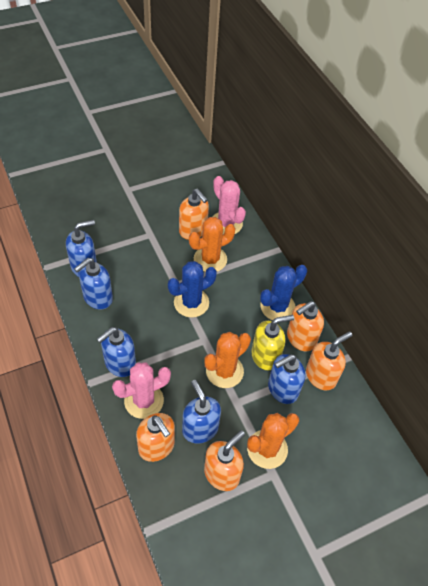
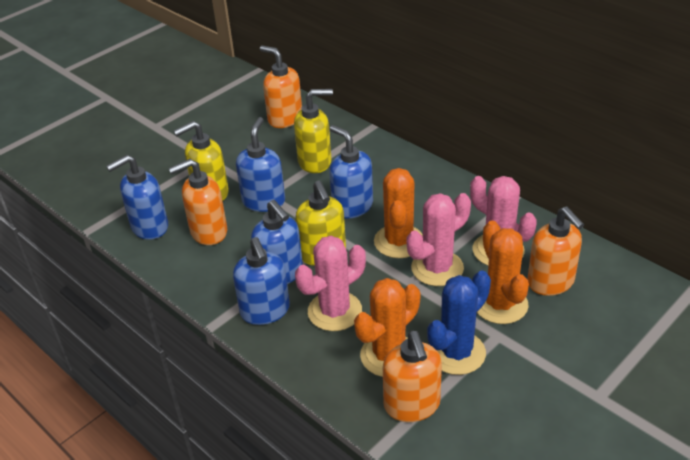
blue cactus: [168,261,217,318] [260,265,307,320] = 2 -> [427,271,491,375] = 1
orange soap dispenser: [136,413,175,462] [179,188,209,240] [204,430,245,491] [287,301,324,352] [306,332,352,391] = 5 -> [169,159,227,245] [260,45,302,128] [383,331,442,422] [527,207,584,296] = 4
pink cactus: [112,362,171,419] [213,176,246,234] = 2 -> [295,236,366,331] [406,193,471,286] [470,176,537,266] = 3
yellow soap dispenser: [251,315,294,371] = 1 -> [173,121,229,201] [294,89,333,173] [295,181,346,266] = 3

